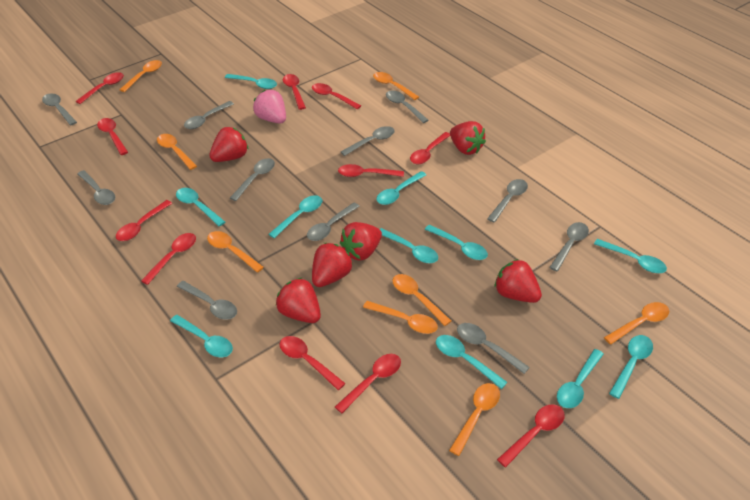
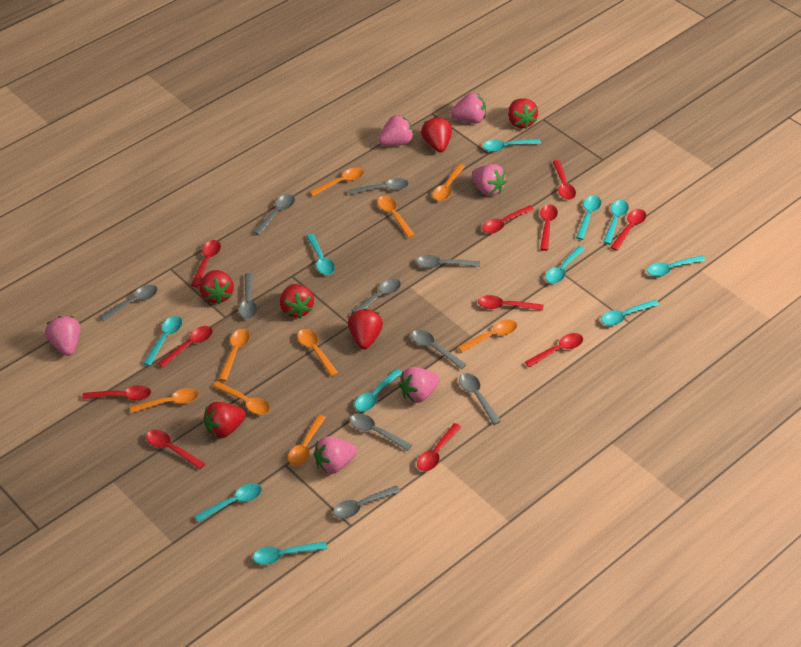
grey spoon: [42,94,77,125] [77,170,115,205] [177,281,237,320] [184,101,234,129] [230,158,275,201] [307,203,360,241] [341,126,395,156] [386,90,428,123] [457,323,530,374] [487,179,528,222] [549,222,589,271] = 11 -> [99,285,158,321] [239,273,257,319] [254,194,295,235] [333,485,401,519] [348,178,409,195] [350,278,401,315] [350,414,412,451] [411,330,467,369] [416,255,480,268] [459,373,501,425] = 10
orange spoon: [119,60,162,92] [157,134,197,170] [207,231,264,273] [363,301,438,334] [373,72,419,100] [392,274,451,326] [449,383,500,456] [604,302,669,344] = 8 -> [130,388,199,413] [213,381,270,415] [219,329,250,381] [288,415,326,466] [297,329,338,377] [309,167,364,196] [377,196,415,238] [433,164,465,201] [458,320,517,352] = 9
pink strawberry: [253,90,286,123] = 1 -> [45,316,81,356] [314,437,357,474] [378,115,414,146] [399,367,440,403] [450,93,486,123] [472,164,507,196] = 6

